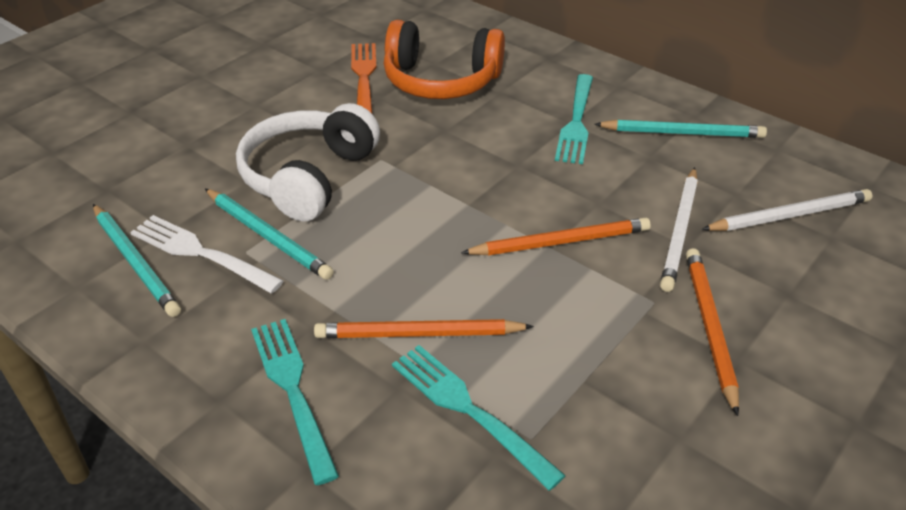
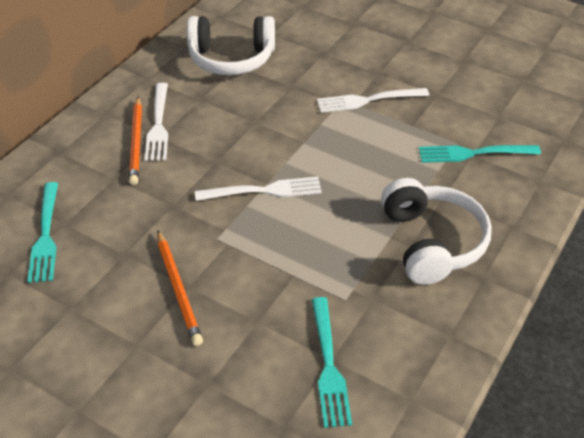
orange fork: [351,43,376,113] = 1 -> none = 0
orange headphones: [384,20,505,99] = 1 -> none = 0
orange pencil: [314,319,534,338] [461,218,651,256] [686,248,739,416] = 3 -> [129,96,142,185] [157,231,203,346] = 2
turquoise pencil: [93,204,181,317] [205,189,334,280] [594,120,767,138] = 3 -> none = 0
white fork: [130,215,284,293] = 1 -> [145,83,168,161] [195,177,322,201] [317,88,429,113] = 3
white headphones: [236,103,380,222] = 1 -> [187,16,275,75] [381,178,492,285] = 2
white pencil: [660,167,698,292] [701,189,873,231] = 2 -> none = 0

